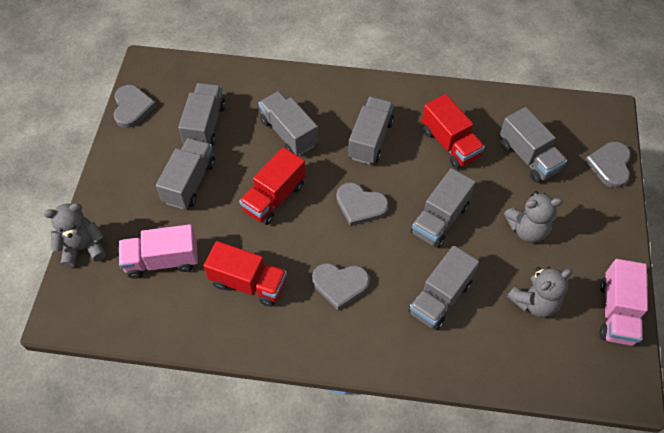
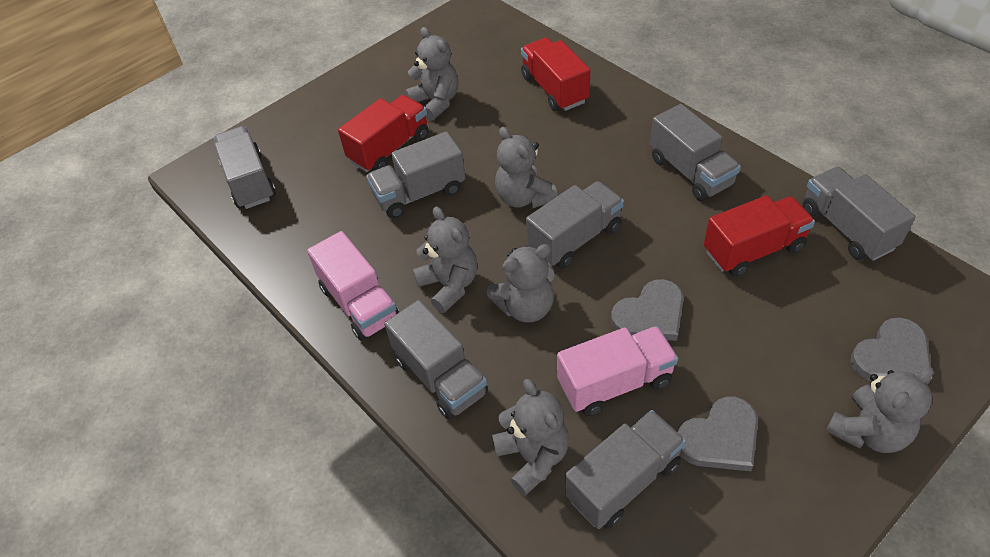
grey heart: [113,85,157,128] [312,263,370,310] [336,182,389,226] [585,142,631,188] = 4 -> [611,279,684,341] [678,397,758,471] [851,318,932,384] = 3
grey teddy bear: [44,203,106,268] [504,191,563,243] [507,267,572,318] = 3 -> [405,27,458,121] [413,207,477,313] [487,244,555,322] [492,379,569,496] [495,127,558,209] [826,367,933,453] = 6

